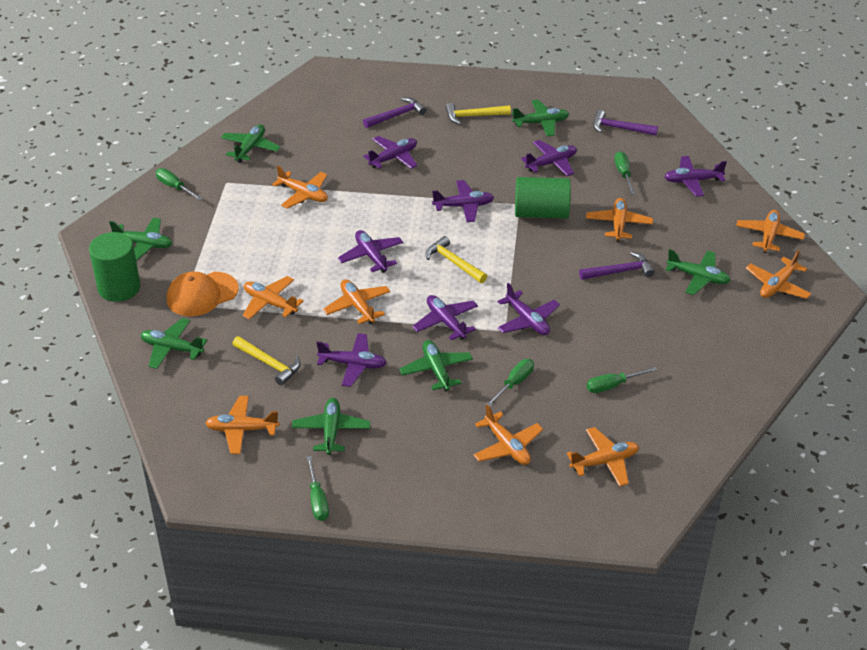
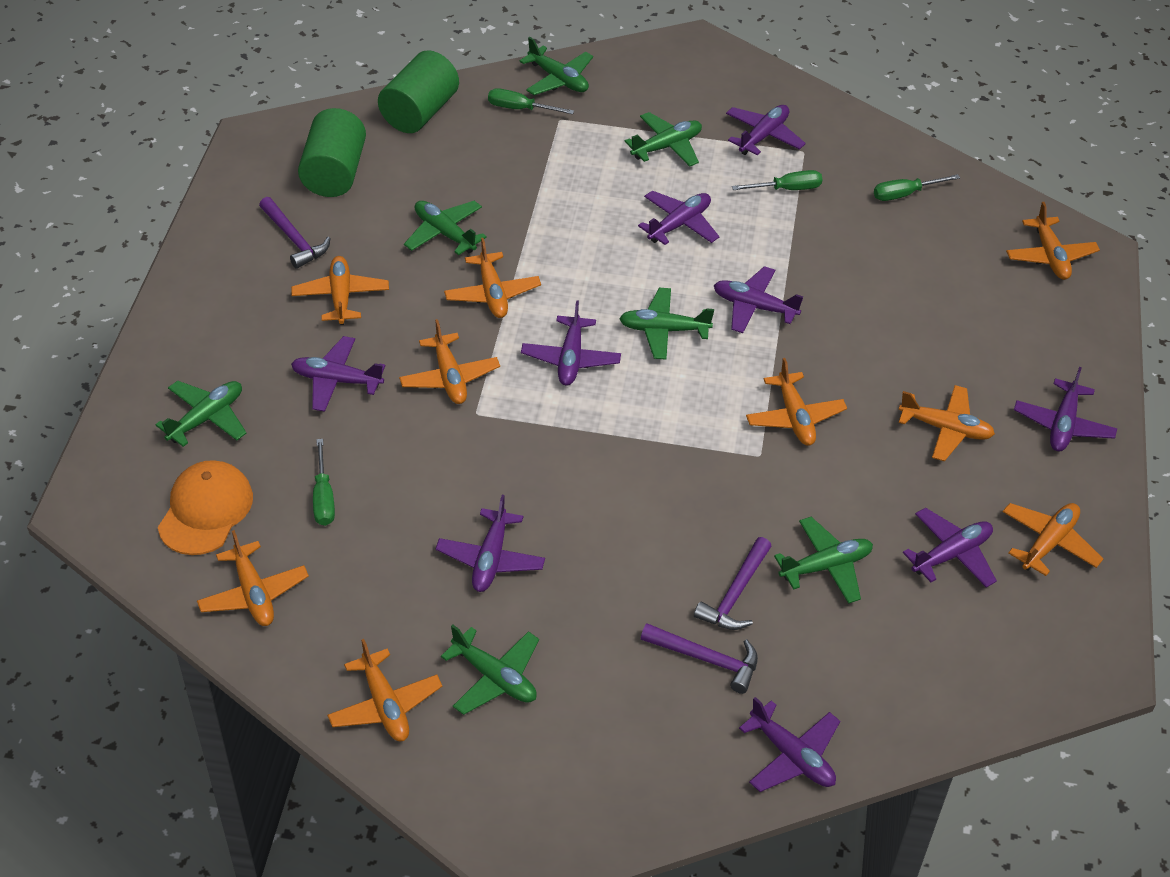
green screwdriver: [156,168,203,201] [306,456,329,521] [485,359,534,406] [587,367,658,393] [614,151,635,194] = 5 -> [313,439,335,526] [488,88,574,114] [732,170,823,190] [874,174,960,201] = 4
purple plane: [316,333,387,387] [338,230,403,273] [363,136,417,169] [412,295,478,340] [432,180,494,222] [497,283,560,335] [521,140,577,176] [664,156,727,197] = 8 -> [291,336,385,412] [436,495,545,592] [521,300,621,385] [638,191,720,245] [714,266,803,333] [726,105,806,156] [739,697,840,792] [903,508,997,588] [1014,367,1117,451] = 9
yellow hammer: [232,336,301,386] [426,236,487,283] [445,103,511,124] = 3 -> none = 0

